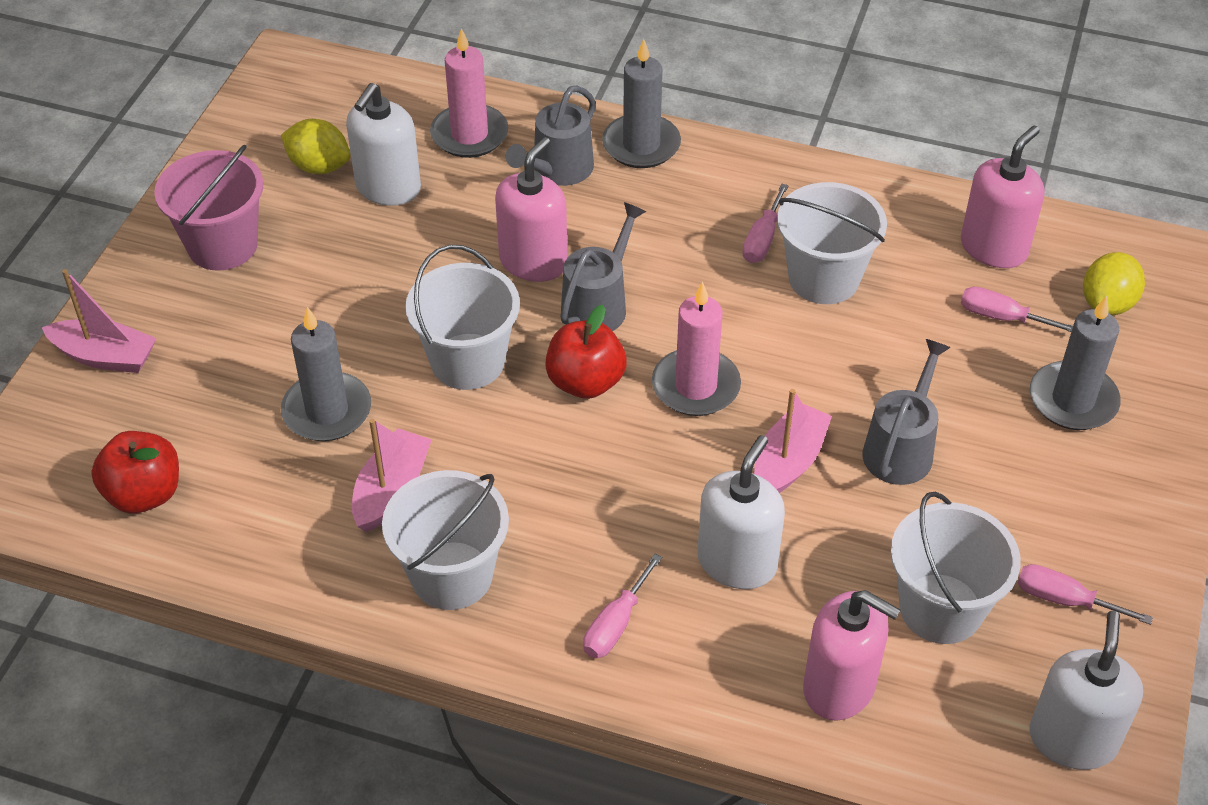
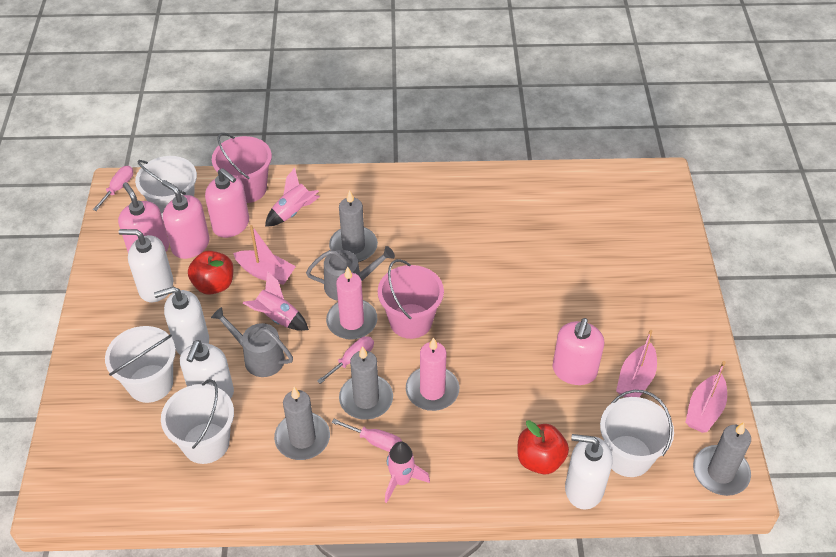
grey candle: [281,307,371,441] [602,39,681,168] [1030,296,1121,430] = 3 -> [274,387,330,460] [329,190,378,262] [339,346,393,420] [693,422,751,496] = 4
grey watering can: [506,85,596,186] [560,202,646,331] [862,339,951,485] = 3 -> [211,307,293,377] [306,246,395,301] = 2
pink bucket: [154,145,263,271] = 1 -> [212,133,272,203] [378,259,444,339] = 2
pink rocket: none = 0 -> [243,271,309,331] [265,168,320,227] [385,441,430,503] = 3
pink screwdriver: [583,554,662,658] [743,184,789,263] [961,287,1073,332] [1018,564,1153,625] = 4 -> [93,166,133,211] [317,336,374,384] [332,419,402,452] = 3
pink soap dispenser: [495,137,568,282] [803,590,900,721] [961,126,1044,268] = 3 -> [118,182,169,252] [162,180,210,259] [205,168,249,238] [552,318,604,385] = 4
white soap dispenser: [346,83,421,206] [697,435,785,589] [1029,611,1143,770] = 3 -> [119,229,173,302] [154,287,209,355] [180,340,234,399] [565,434,613,510] = 4
yellow lemon: [281,119,350,174] [1083,252,1145,315] = 2 -> none = 0

